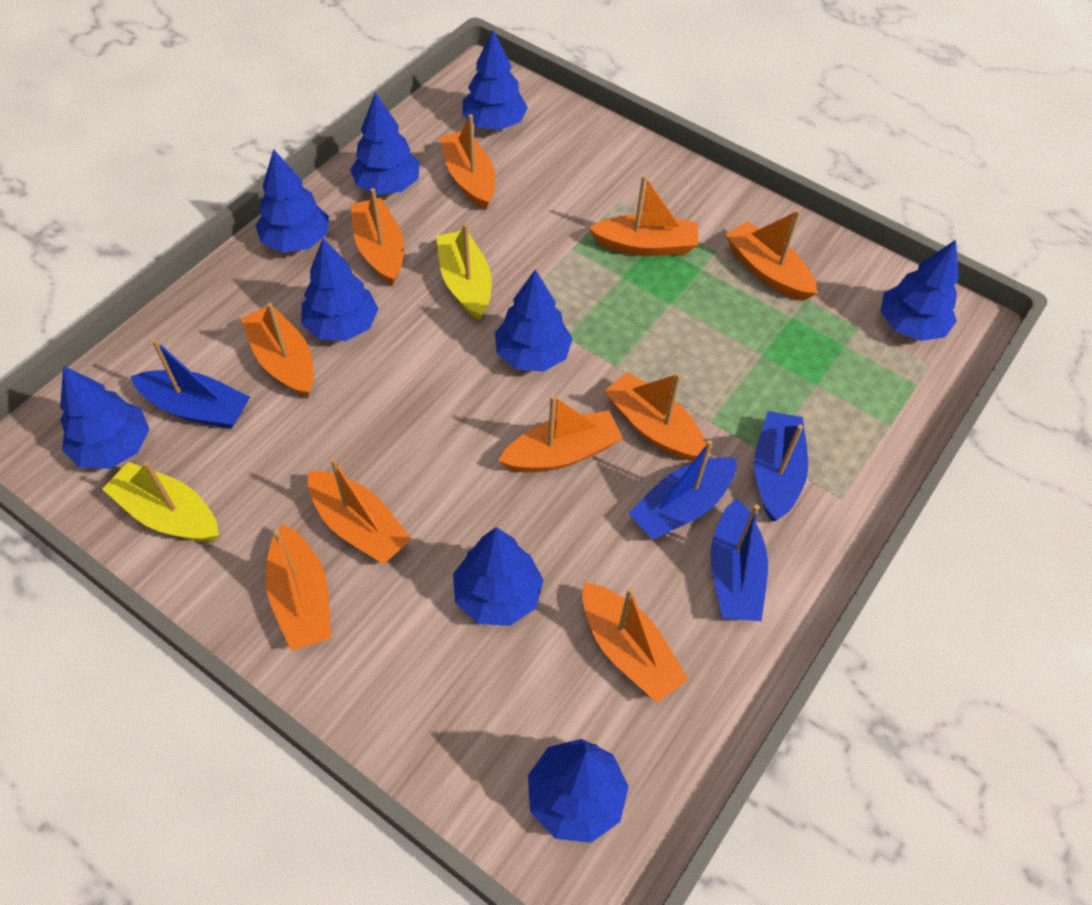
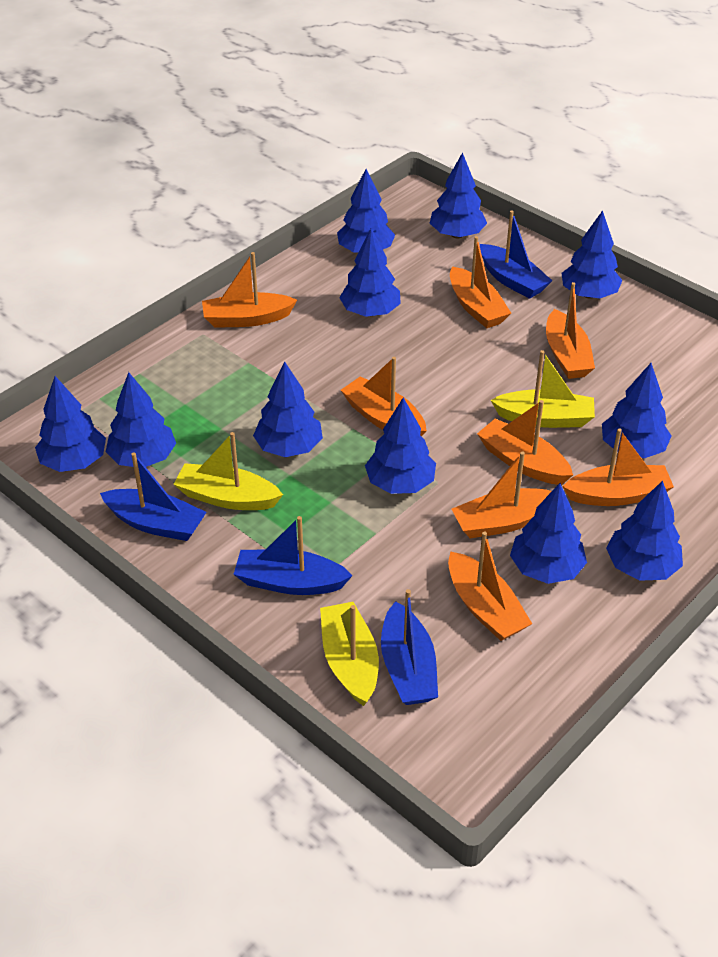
blue tree: [60,366,149,469] [255,149,329,253] [301,238,378,341] [350,93,420,195] [453,527,543,626] [463,30,528,130] [495,269,573,372] [528,739,629,843] [880,240,959,341] = 9 -> [35,376,106,472] [106,372,176,467] [253,361,323,457] [337,169,395,253] [339,228,401,317] [365,397,436,494] [430,152,487,238] [510,483,587,584] [561,210,622,299] [602,363,671,458] [606,481,683,581] = 11
orange boat: [241,303,314,398] [265,524,331,651] [308,458,412,564] [351,188,404,285] [439,114,495,210] [498,395,623,472] [582,583,689,703] [589,175,699,256] [604,372,707,461] [725,210,817,301] = 10 -> [202,252,297,328] [341,357,427,437] [448,531,532,641] [450,236,511,328] [452,451,552,538] [477,400,573,485] [546,282,595,379] [562,428,674,506] = 8
yellow boat: [102,461,219,542] [436,223,492,320] = 2 -> [173,432,283,510] [320,602,379,706] [491,350,595,428] = 3

